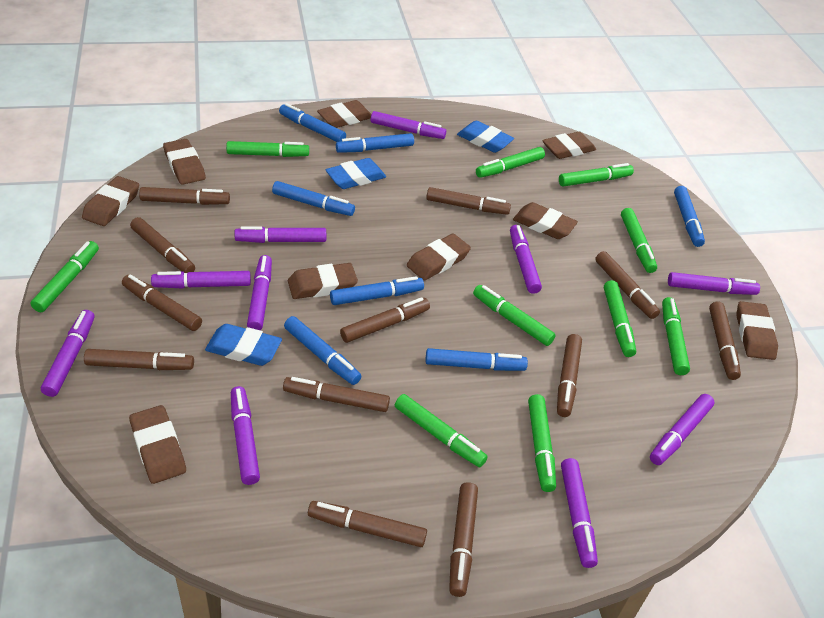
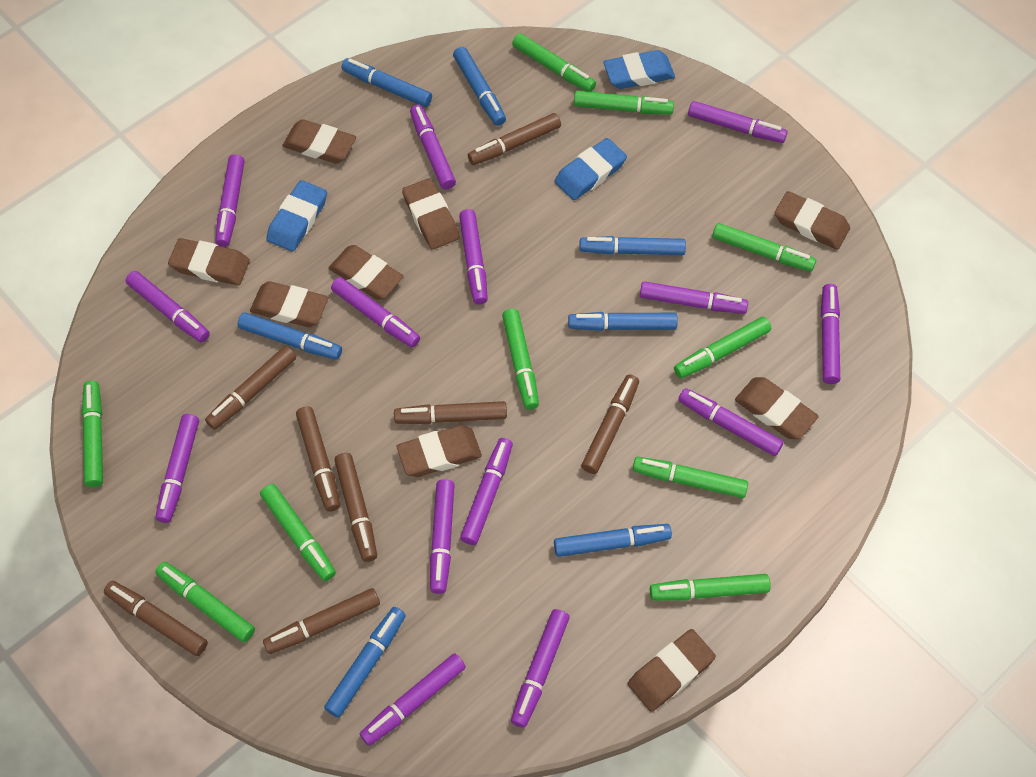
brown marker: [84,349,194,370] [122,274,202,331] [130,217,195,273] [139,187,230,205] [283,377,390,412] [308,501,427,547] [340,297,430,343] [426,187,511,215] [449,482,478,597] [557,334,582,417] [595,251,660,319] [709,302,741,380] = 12 -> [104,581,208,656] [205,346,296,430] [263,588,380,654] [296,406,340,512] [334,453,377,562] [394,401,507,424] [468,113,561,165] [581,375,639,474] = 8
purple marker: [41,310,94,397] [151,271,251,289] [231,386,260,485] [234,226,326,243] [247,255,272,330] [371,111,446,139] [510,225,542,294] [561,458,598,568] [650,394,714,465] [668,272,760,295] = 10 -> [126,271,210,342] [156,414,199,523] [216,154,244,247] [331,277,420,348] [360,653,466,746] [410,105,456,189] [430,479,455,594] [459,209,488,305] [460,438,513,545] [511,609,570,728] [640,281,748,314] [678,388,784,456] [688,101,788,143] [821,284,840,384] = 14

